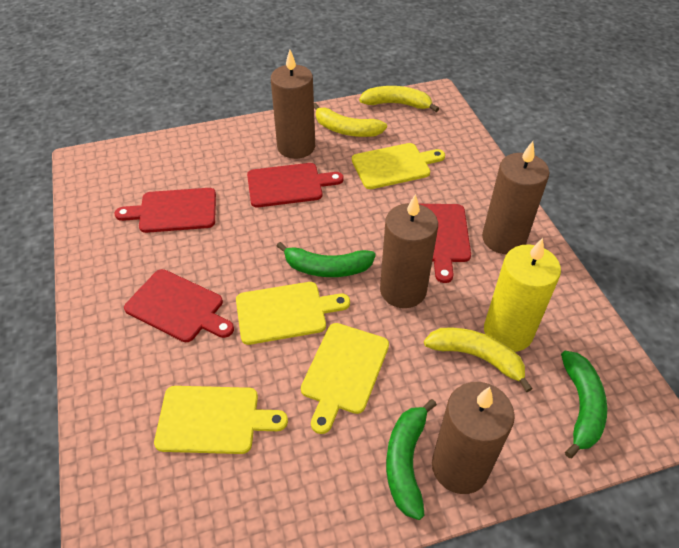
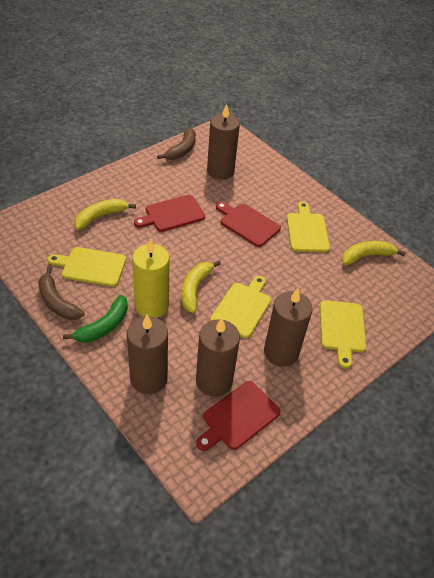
brown banana: none = 0 -> [38,266,85,320] [157,127,196,160] = 2
green banana: [276,242,376,277] [386,399,437,520] [561,351,607,458] = 3 -> [63,295,128,343] = 1
red cutting board: [115,188,216,233] [124,269,234,342] [247,163,344,207] [419,204,471,283] = 4 -> [134,195,205,232] [196,381,281,451] [216,202,281,247] = 3

